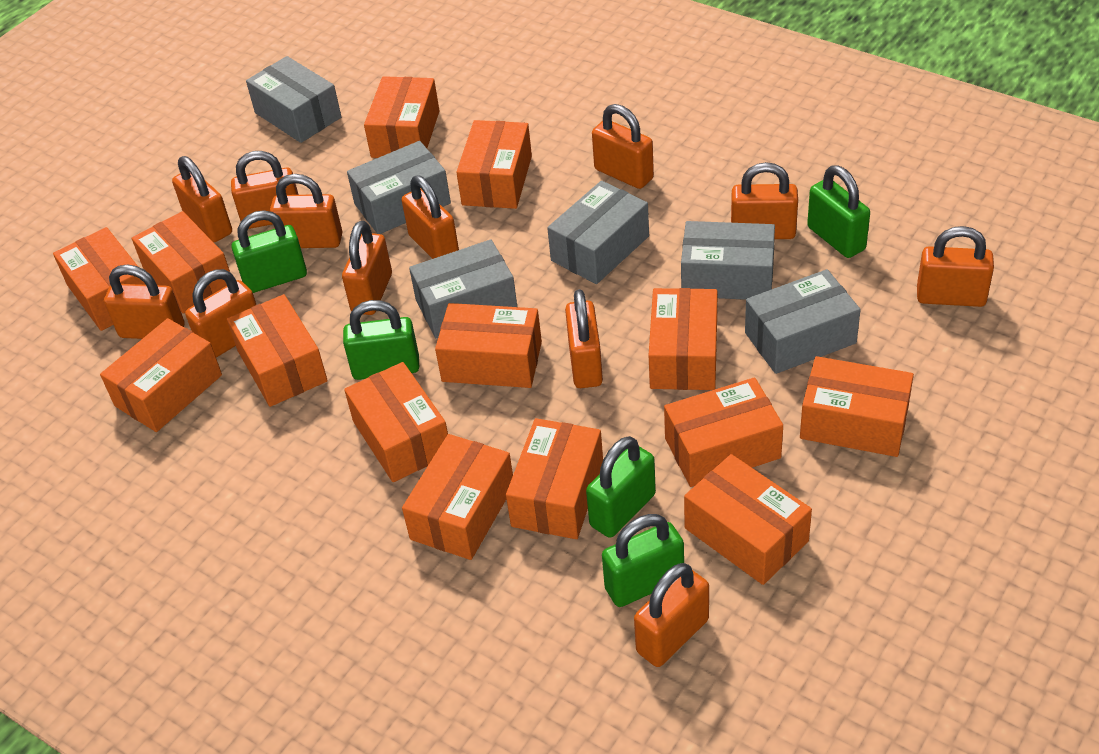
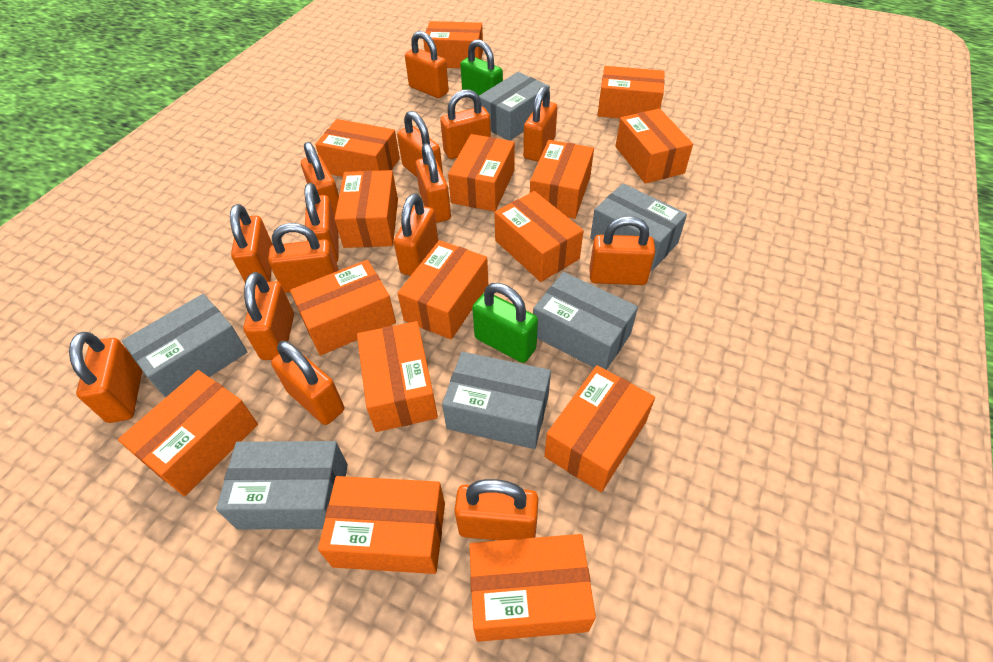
green padlock: [231,210,307,293] [343,300,419,380] [586,436,656,538] [602,514,684,607] [807,165,870,258] = 5 -> [460,39,503,98] [472,283,538,363] = 2
orange box: [53,227,146,331] [100,318,222,432] [132,211,230,314] [227,294,328,407] [344,362,448,482] [364,76,440,158] [402,434,513,560] [435,303,542,388] [456,120,532,209] [506,418,603,539] [649,288,717,390] [664,377,783,487] [684,454,812,585] [800,356,914,457] = 14 -> [118,370,258,496] [290,260,396,356] [315,119,400,177] [318,476,445,574] [335,170,398,248] [357,321,438,432] [397,240,488,340] [423,21,483,68] [448,134,515,212] [469,534,596,642] [494,191,584,282] [530,140,594,219] [544,365,655,492] [598,66,665,119] [616,108,693,184] = 15
orange padlock: [104,265,184,339] [172,156,232,242] [185,269,256,358] [231,151,299,229] [270,174,342,248] [342,221,392,315] [402,175,459,259] [565,289,603,388] [592,104,654,189] [634,563,709,667] [731,162,798,239] [917,226,994,307] = 12 -> [69,332,142,423] [230,204,273,282] [243,272,294,360] [268,223,339,293] [271,341,344,425] [301,142,339,215] [305,183,338,263] [394,193,438,276] [397,111,443,177] [405,31,449,98] [415,143,451,223] [440,89,491,159] [454,479,538,541] [523,86,557,162] [589,216,655,285] = 15

